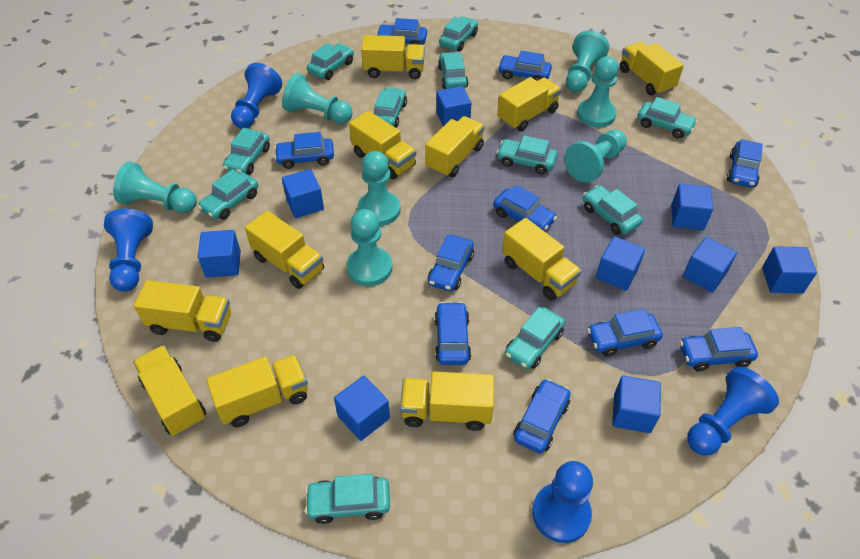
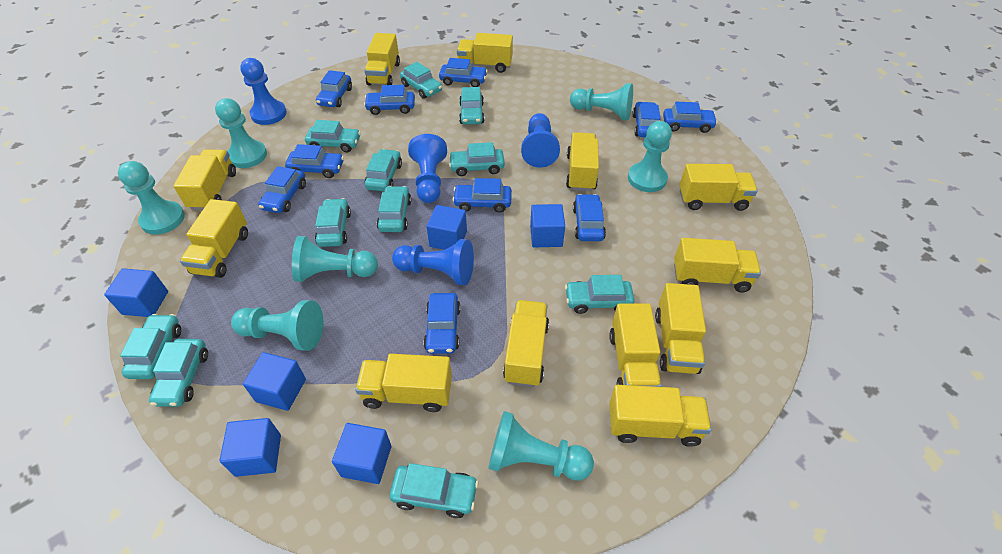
blue cube: [198,230,241,278] [282,169,324,218] [334,376,390,441] [436,86,471,126] [596,236,645,291] [612,375,661,433] [671,184,713,230] [683,237,737,293] [762,246,817,293] = 9 -> [104,268,168,317] [219,418,281,477] [243,352,306,411] [332,423,392,484] [426,205,467,250] [530,204,565,247] = 6
yellow truck: [133,345,206,436] [134,280,231,342] [206,355,308,427] [245,211,324,289] [349,111,416,180] [361,35,425,79] [400,371,494,431] [425,116,485,178] [497,77,561,132] [502,218,581,301] [620,41,684,95] = 11 -> [173,149,236,210] [180,199,248,278] [355,354,452,412] [364,33,400,86] [457,33,513,73] [503,300,549,387] [566,132,599,191] [609,303,662,387] [609,385,712,447] [655,283,706,374] [674,238,761,293] [679,164,758,211] = 12

